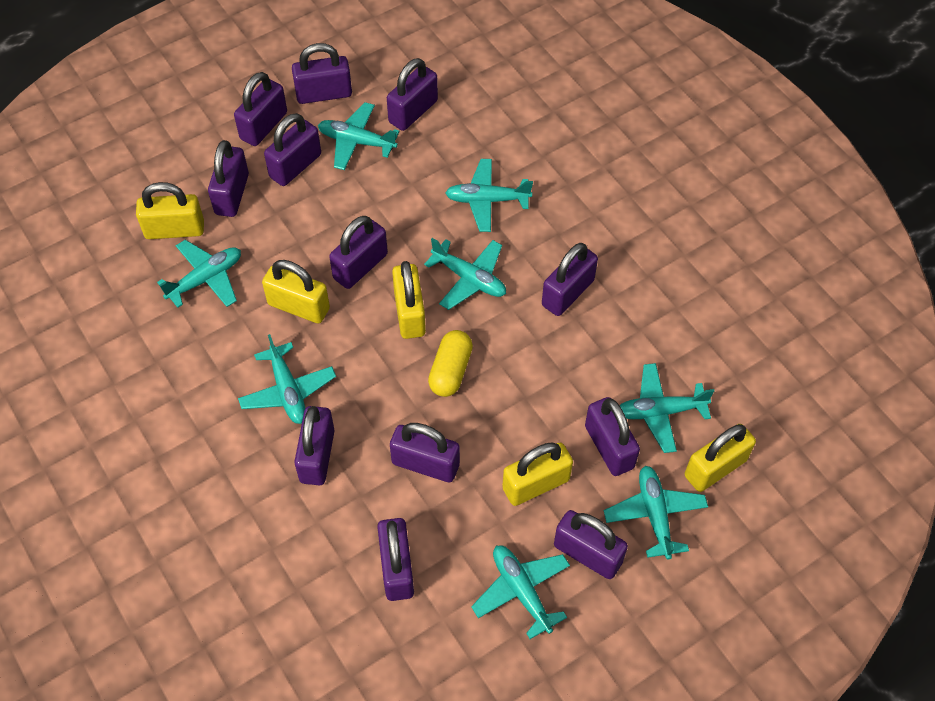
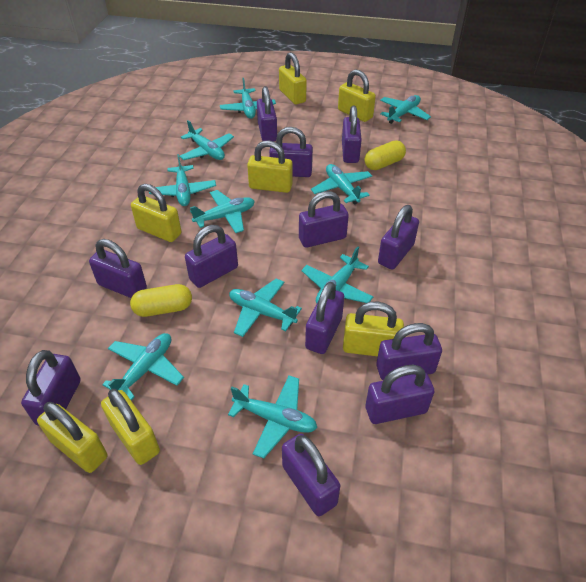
turquoise plane: [157,240,241,308] [238,334,336,424] [318,102,399,170] [424,238,506,310] [445,159,533,232] [471,545,570,639] [604,466,708,559] [619,363,714,453] = 8 -> [102,333,184,401] [149,154,216,206] [179,120,234,160] [190,190,255,233] [220,78,276,119] [228,375,317,458] [229,279,302,337] [301,246,373,303] [311,164,372,204] [380,95,431,124] = 10
yellow capsule: [428,330,473,397] = 1 -> [130,284,192,317] [364,140,406,170] = 2
yellow padlock: [136,182,204,239] [262,260,330,324] [392,261,426,339] [502,442,573,506] [685,424,756,492] = 5 -> [37,402,107,473] [101,389,160,465] [131,184,181,242] [247,140,293,193] [279,52,307,105] [338,69,376,122] [343,302,404,356] = 7

